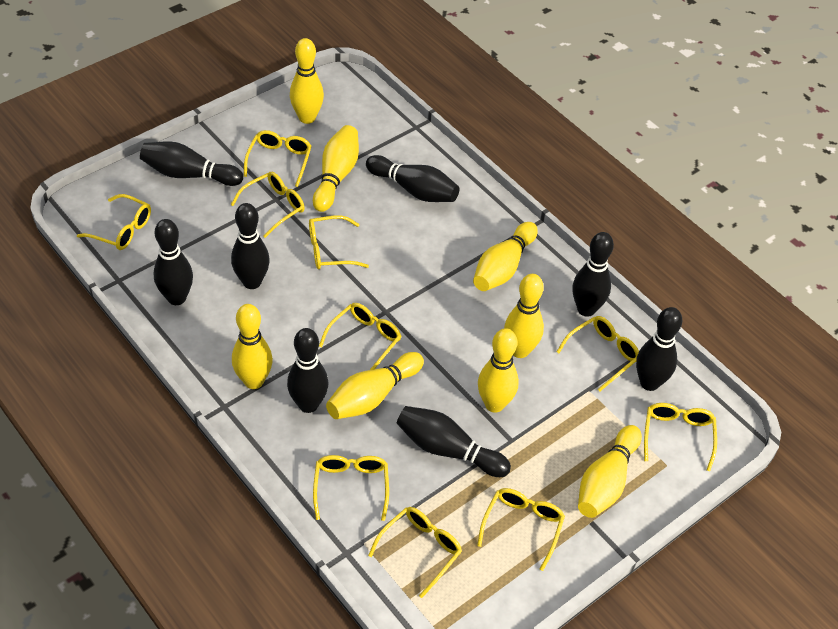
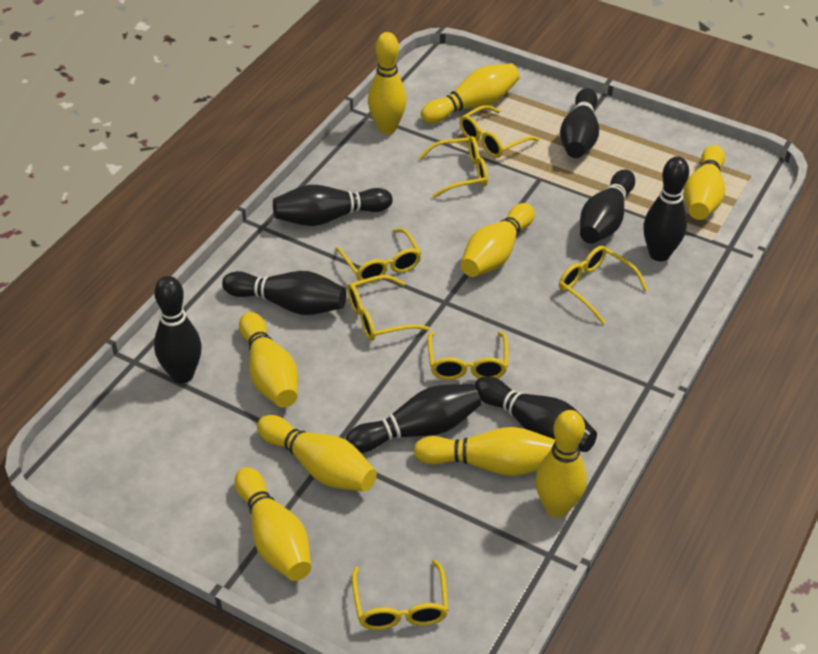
yellow bowling pin: [232,304,273,389] [290,38,324,124] [313,125,359,212] [326,352,424,419] [473,222,538,291] [478,328,519,413] [504,274,544,358] [578,425,642,518] = 8 -> [234,467,311,581] [239,312,298,408] [257,415,377,492] [368,32,407,134] [414,427,555,476] [421,63,520,124] [461,203,535,277] [536,410,587,518] [684,145,725,220] = 9
yellow glasses: [77,194,151,250] [231,172,305,238] [244,130,312,187] [309,215,369,269] [313,455,389,521] [319,303,402,370] [368,507,462,598] [477,488,565,571] [557,316,639,391] [644,403,717,471] = 10 -> [335,228,422,283] [348,275,430,341] [352,559,448,630] [419,136,488,198] [428,331,508,380] [459,105,539,158] [559,246,648,324] = 7

